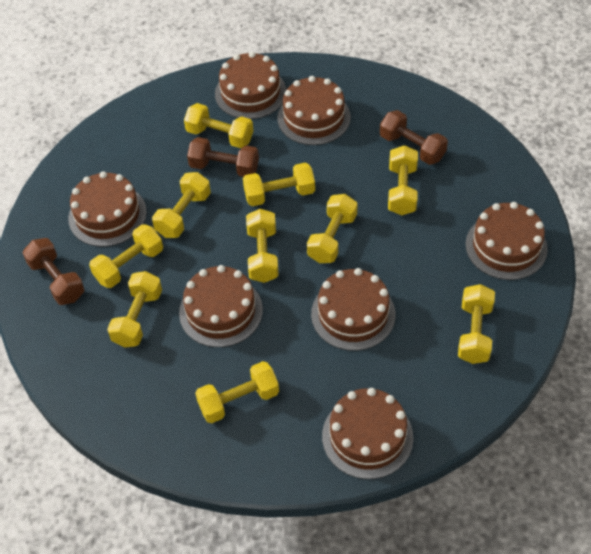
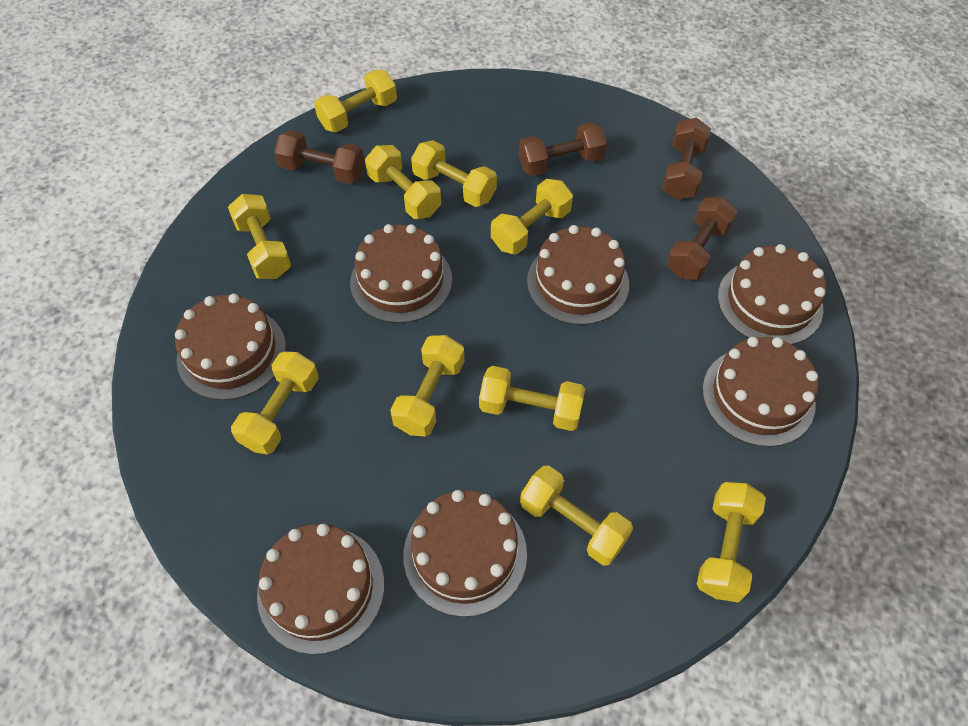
brown dumbbell: [23,238,85,305] [187,137,259,177] [380,110,448,165] = 3 -> [274,130,365,184] [519,122,607,176] [662,118,711,200] [667,197,737,280] = 4

